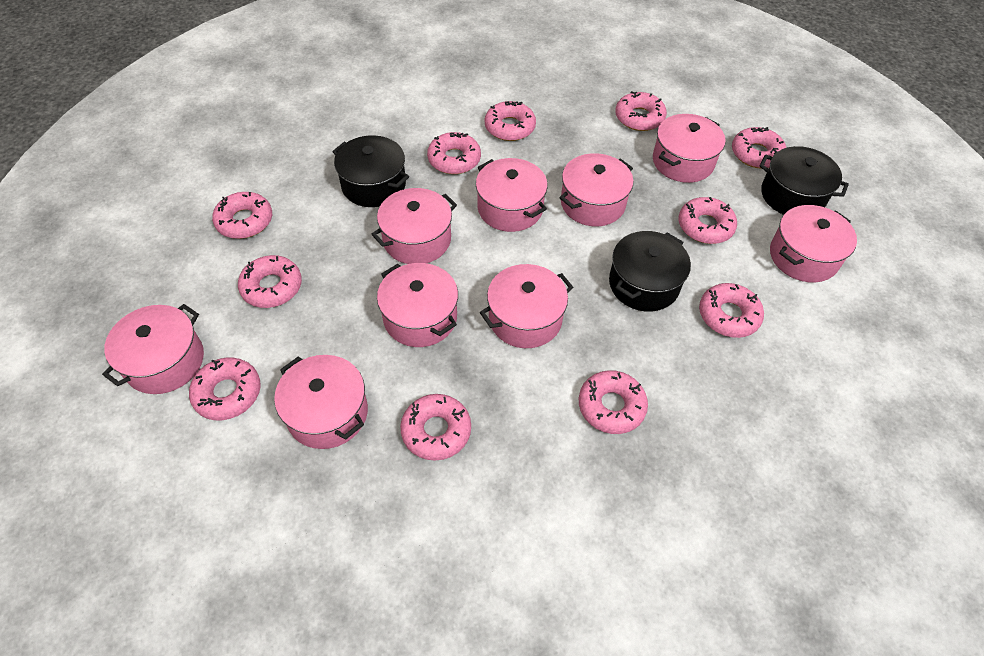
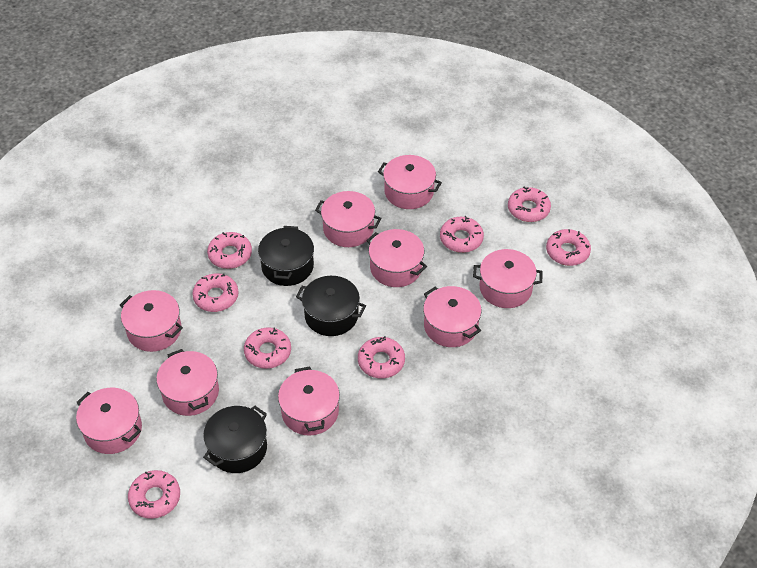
pink donut: [189,357,261,420] [212,192,272,239] [238,255,302,308] [400,394,471,461] [427,132,481,174] [485,101,536,141] [579,370,648,434] [615,91,667,131] [679,197,737,244] [699,283,764,338] [732,127,786,168] = 11 -> [128,470,180,519] [192,273,238,312] [207,232,252,269] [244,327,291,369] [358,336,405,378] [440,216,484,253] [508,187,551,222] [546,229,591,266] = 8

